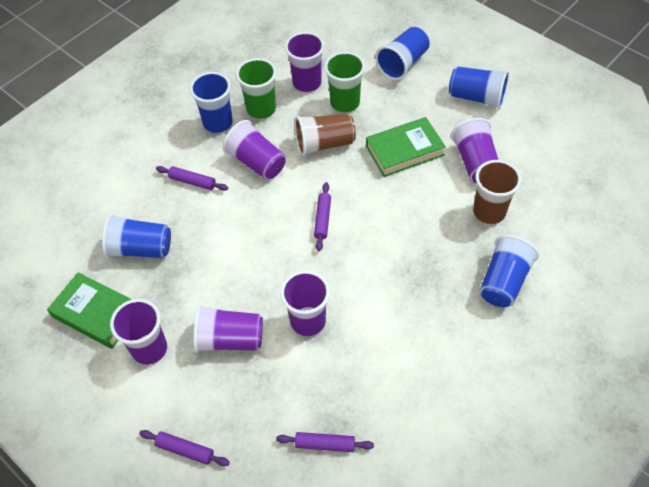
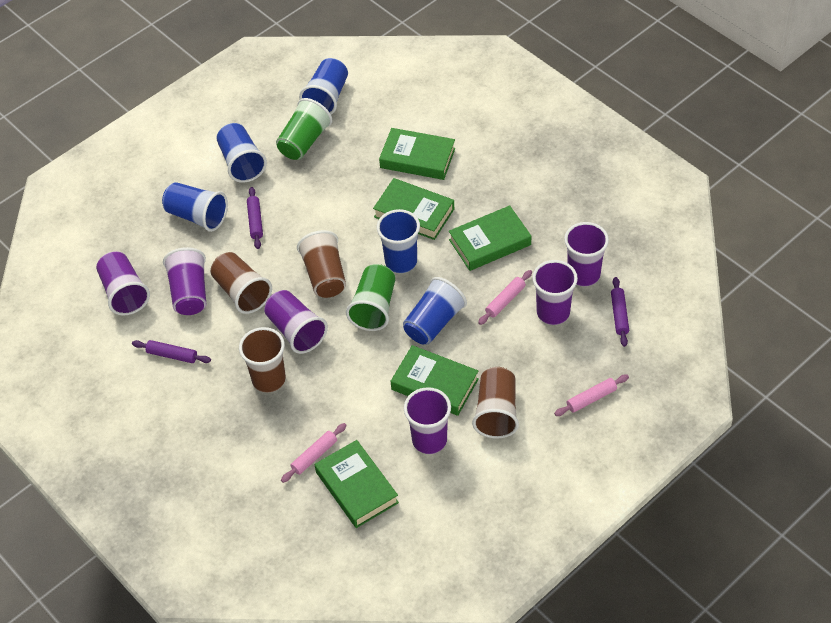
brown cup: [294,113,356,156] [473,160,521,224] = 2 -> [210,252,272,314] [239,327,286,393] [297,230,346,298] [472,367,519,439] = 4
green book: [47,272,132,349] [366,117,446,177] = 2 -> [315,440,399,528] [373,178,454,240] [379,128,455,180] [391,345,479,416] [449,205,531,271] = 5
pink rolling pin: none = 0 -> [281,423,347,483] [478,270,532,325] [554,375,629,416] = 3
purple rolling pin: [139,430,230,466] [156,166,228,191] [276,432,374,452] [314,182,331,251] = 4 -> [132,340,211,363] [247,187,263,249] [611,277,629,347] = 3

